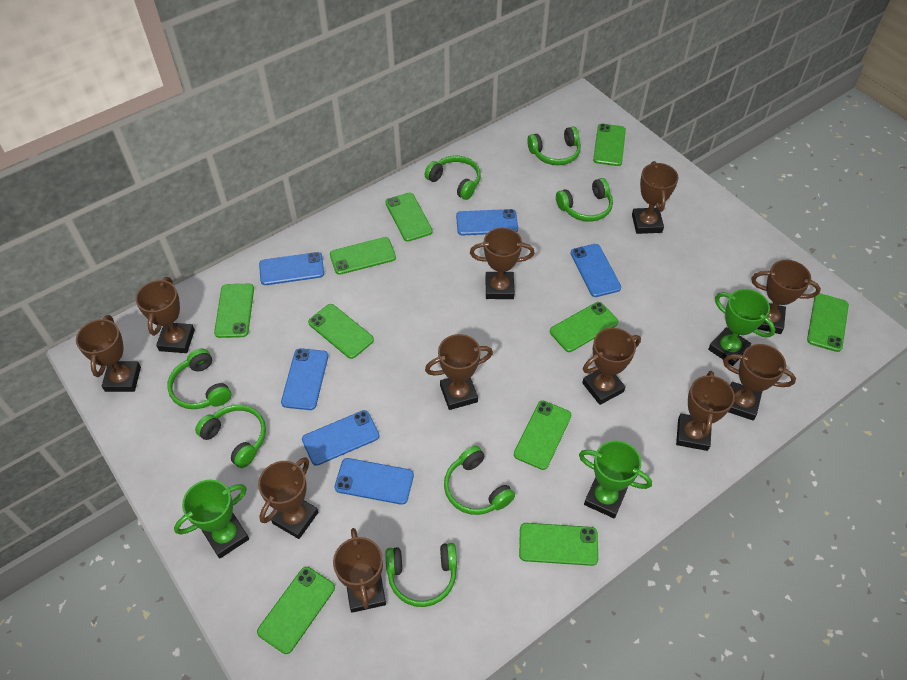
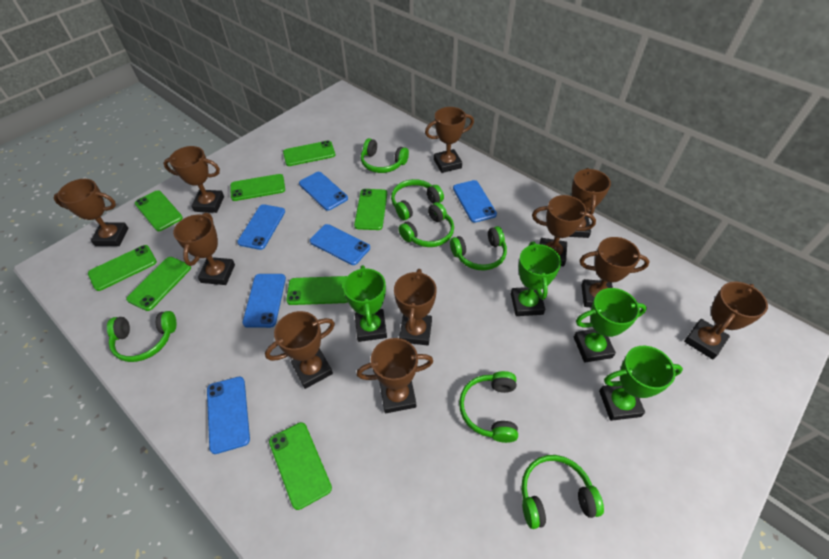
green phone: [214,284,254,338] [257,567,335,654] [308,304,374,359] [330,237,396,275] [385,192,433,242] [514,401,571,470] [519,523,598,566] [550,302,618,352] [593,124,626,166] [807,294,849,352] = 10 -> [88,245,157,291] [126,257,191,311] [135,190,183,231] [230,174,285,201] [269,422,332,510] [283,141,335,166] [286,276,348,305] [354,189,387,230] = 8
green trophy: [174,480,249,559] [579,440,652,518] [708,289,775,366] = 3 -> [343,265,387,342] [511,242,561,316] [574,288,647,362] [599,346,683,421] = 4

